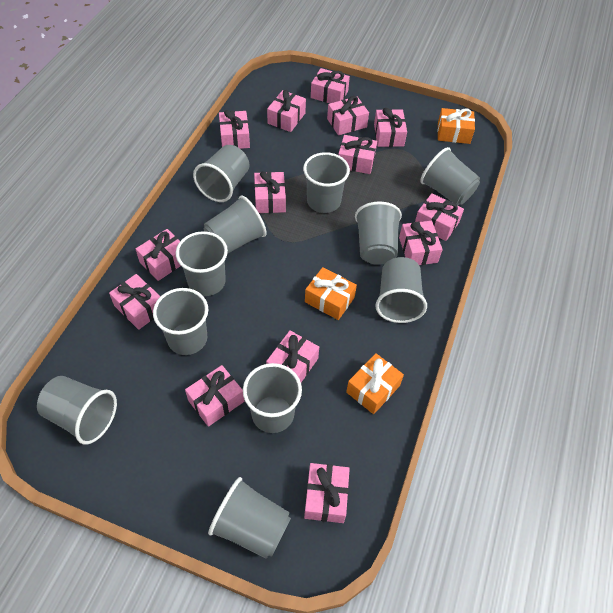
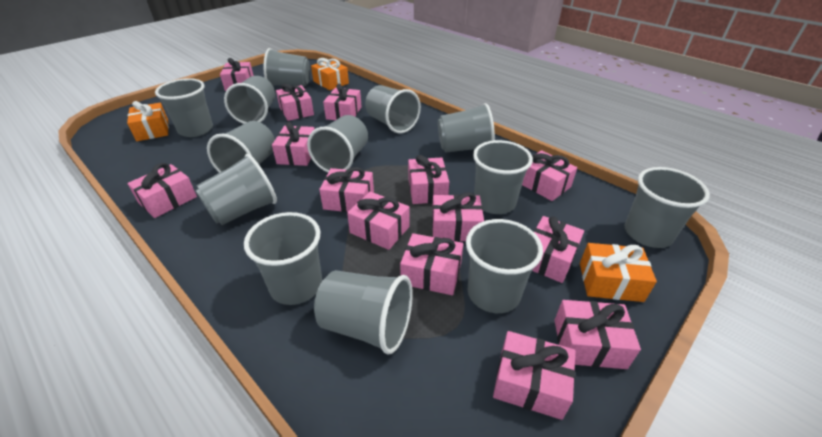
grey cup: [37,376,117,445] [153,288,208,355] [176,231,228,296] [193,145,249,202] [204,195,267,254] [208,477,291,559] [243,363,302,433] [303,152,350,213] [355,201,402,265] [375,257,427,323] [420,147,480,205] = 11 -> [155,78,213,137] [195,154,277,225] [207,121,275,173] [224,76,275,124] [244,212,322,305] [264,48,310,87] [307,115,368,172] [314,270,413,355] [365,85,421,134] [438,103,495,152] [466,219,543,313] [473,140,533,214] [625,167,710,248] = 13

